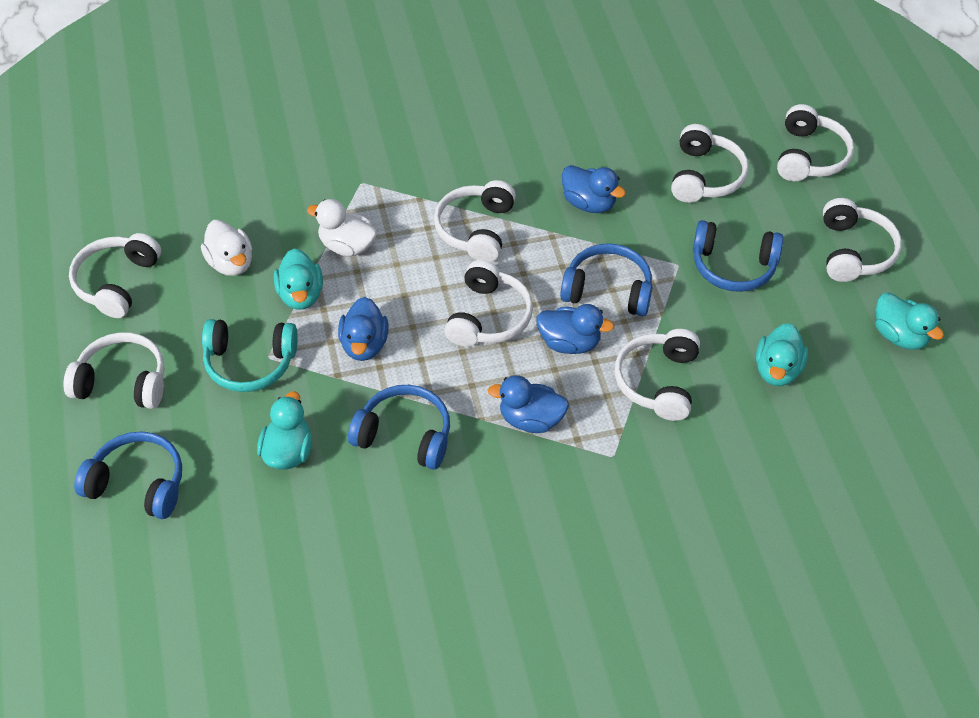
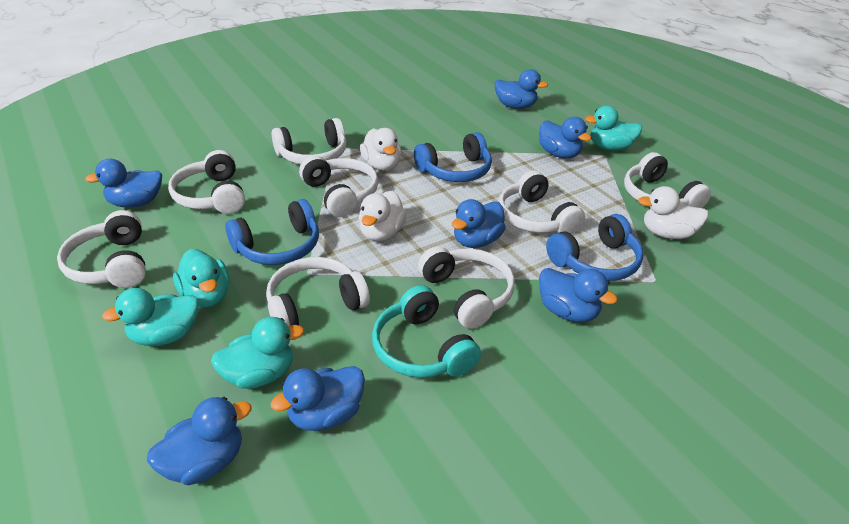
blue duck: [338,297,388,361] [488,375,569,433] [537,304,614,354] [562,165,626,213] = 4 -> [85,159,162,207] [147,397,252,485] [270,366,365,431] [452,199,506,248] [495,69,548,109] [539,117,591,158] [539,268,617,322] = 7
blue headphones: [74,432,182,519] [348,385,450,470] [560,243,653,316] [693,220,783,292] = 4 -> [225,199,319,265] [414,132,492,182] [546,214,643,281] = 3
white duck: [201,220,252,276] [307,199,377,256] = 2 -> [358,191,407,241] [360,128,401,171] [638,186,708,239] = 3

